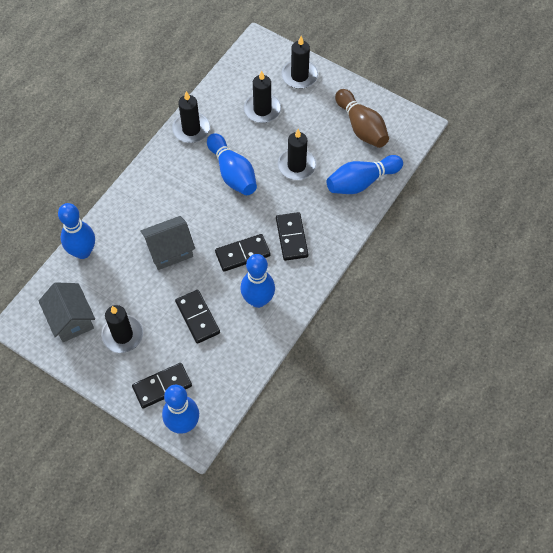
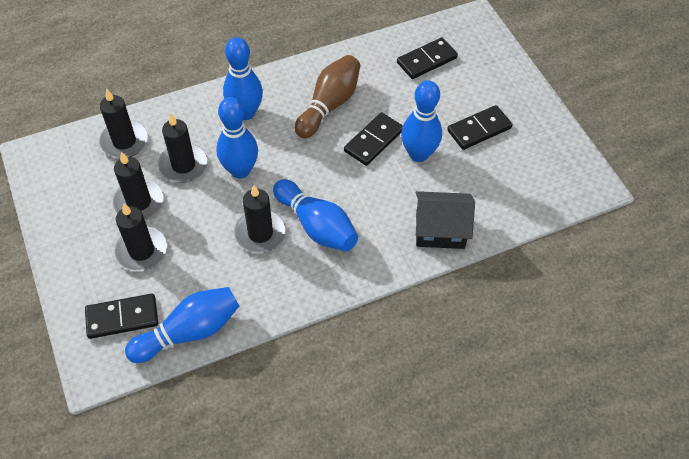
black house: none = 0 -> [416,191,475,249] = 1
grey house: [39,282,95,342] [140,216,195,270] = 2 -> none = 0

